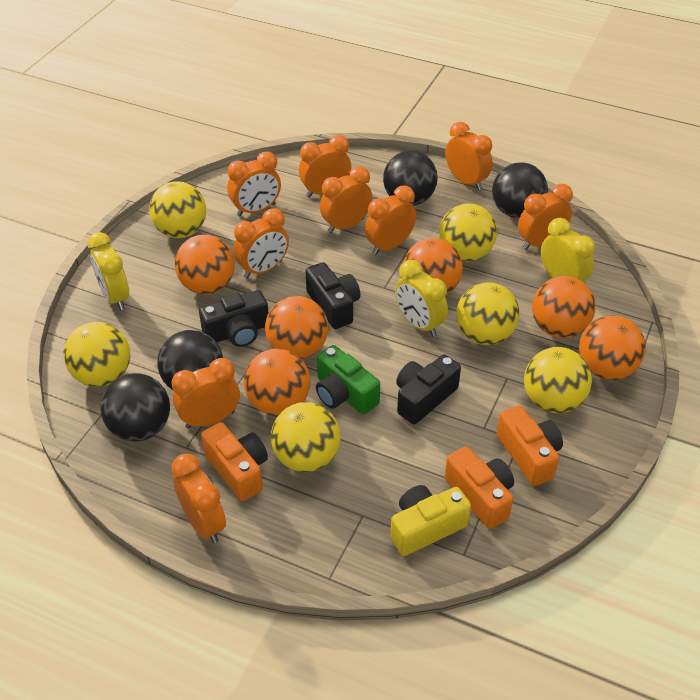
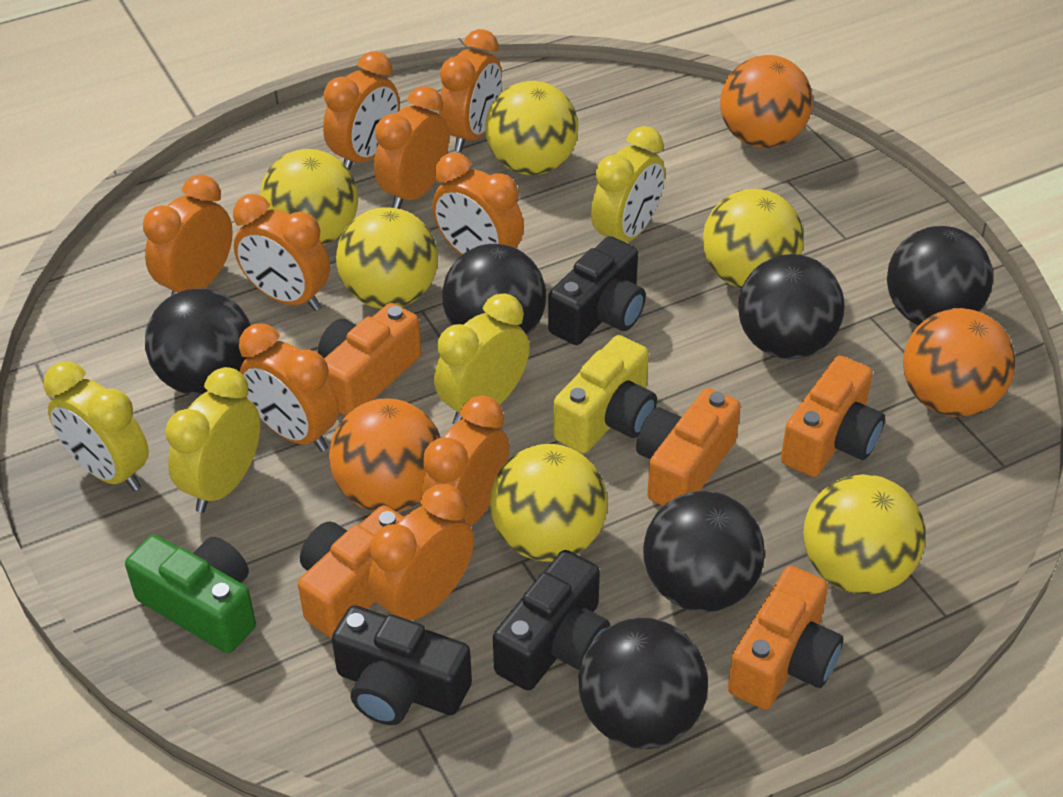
black ball: [100,373,170,441] [157,330,223,391] [383,151,438,206] [492,162,548,218] = 4 -> [145,288,251,395] [442,244,546,336] [579,618,708,749] [643,491,765,612] [738,254,845,359] [887,226,993,325] = 6
orange ball: [175,235,235,294] [244,349,310,415] [265,296,328,359] [404,238,463,294] [532,276,596,338] [579,315,646,380] = 6 -> [329,398,441,512] [720,55,813,148] [903,308,1015,417] = 3
orange camera: [201,422,268,501] [445,446,514,529] [496,406,563,486] = 3 -> [298,505,404,638] [318,303,421,416] [636,388,741,506] [728,566,843,710] [781,356,885,477] = 5
yellow clock: [87,232,129,310] [395,260,448,337] [541,218,595,282] = 3 -> [44,361,149,491] [165,367,261,513] [434,293,530,424] [591,126,665,242] = 4

